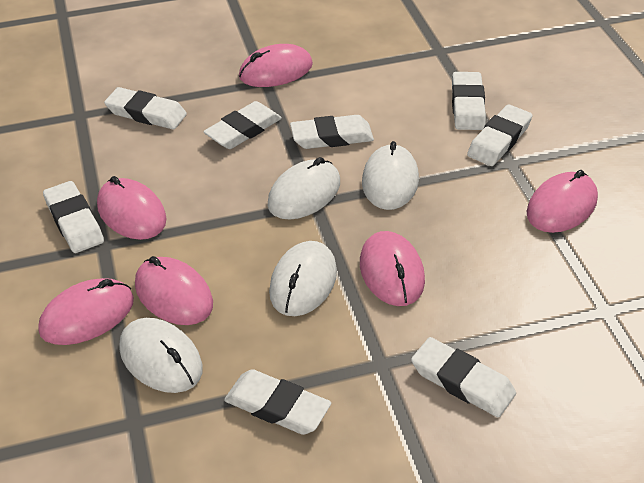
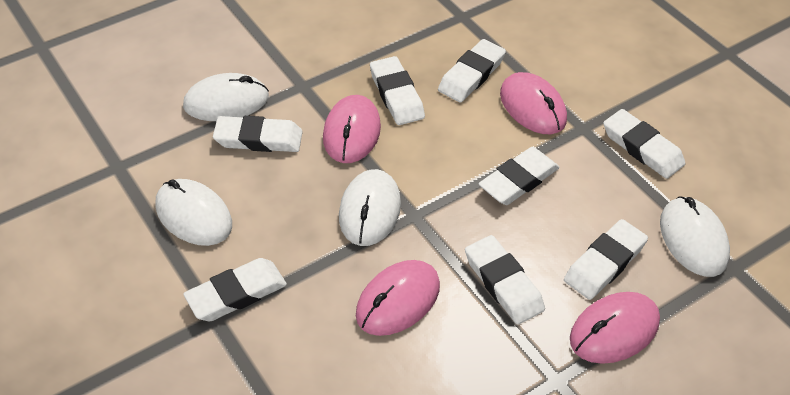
pink mouse: [38,278,134,345] [97,176,166,240] [135,256,213,325] [239,44,313,87] [360,231,425,306] [526,170,598,233] = 6 -> [323,95,381,163] [356,260,440,336] [500,72,567,134] [570,292,660,364] = 4

